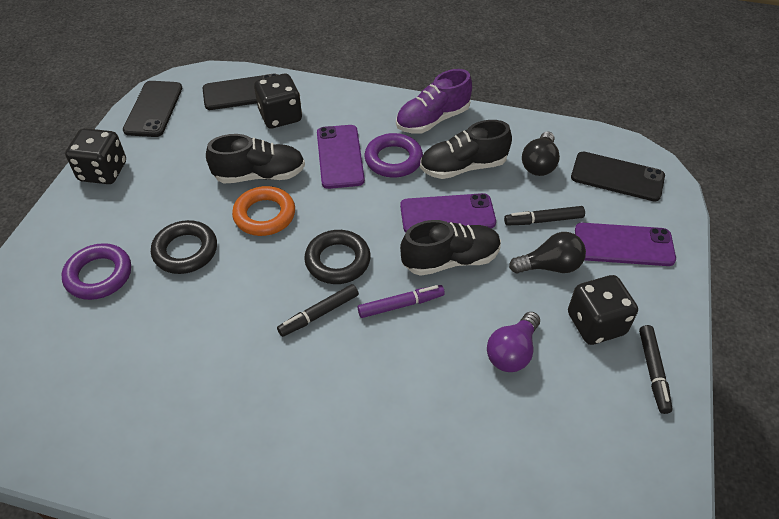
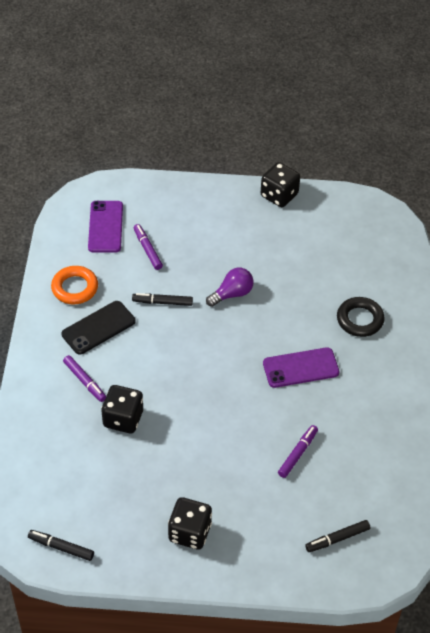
black light bulb: [509,232,586,274] [522,132,560,176] = 2 -> none = 0
black phone: [123,81,182,137] [202,74,278,110] [571,152,665,201] = 3 -> [61,301,135,355] = 1
black ring: [151,220,217,274] [304,230,371,284] = 2 -> [337,297,385,337] = 1
black shoe: [206,134,305,184] [400,220,501,276] [420,120,512,179] = 3 -> none = 0
purple marker: [358,285,445,318] = 1 -> [63,355,106,402] [134,224,163,270] [278,425,318,478] = 3
purple phone: [317,125,365,189] [400,193,496,232] [575,223,676,266] = 3 -> [88,201,123,253] [263,347,339,388] = 2
purple ring: [62,243,131,300] [365,133,423,178] = 2 -> none = 0
purple shoe: [396,69,472,134] = 1 -> none = 0

